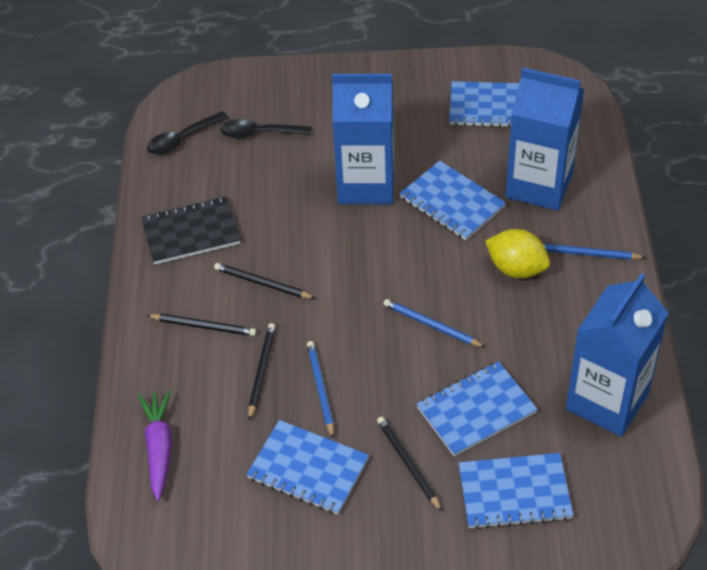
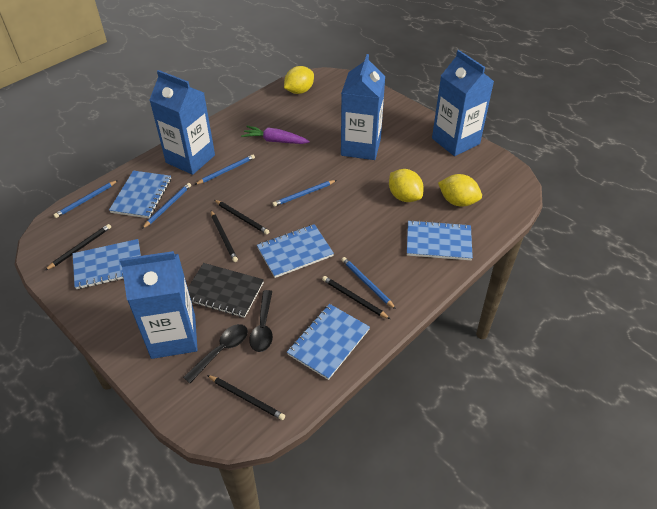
black pencil: [146,314,256,336] [214,263,315,299] [248,323,276,420] [377,416,442,512] = 4 -> [45,224,111,270] [207,375,285,420] [211,211,238,262] [214,200,269,235] [322,276,390,319] = 5
blue carton: [332,74,394,204] [505,67,584,211] [566,273,669,437] = 3 -> [120,251,197,359] [149,70,215,175] [341,54,385,160] [432,50,494,156] = 4
blue pencil: [307,341,334,438] [384,299,486,348] [543,244,646,260] = 3 -> [53,180,118,218] [142,183,191,229] [195,154,255,185] [272,180,336,207] [341,257,396,309] = 5
yellow lemon: [485,229,550,278] = 1 -> [284,66,314,94] [389,169,424,202] [438,174,482,206] = 3

